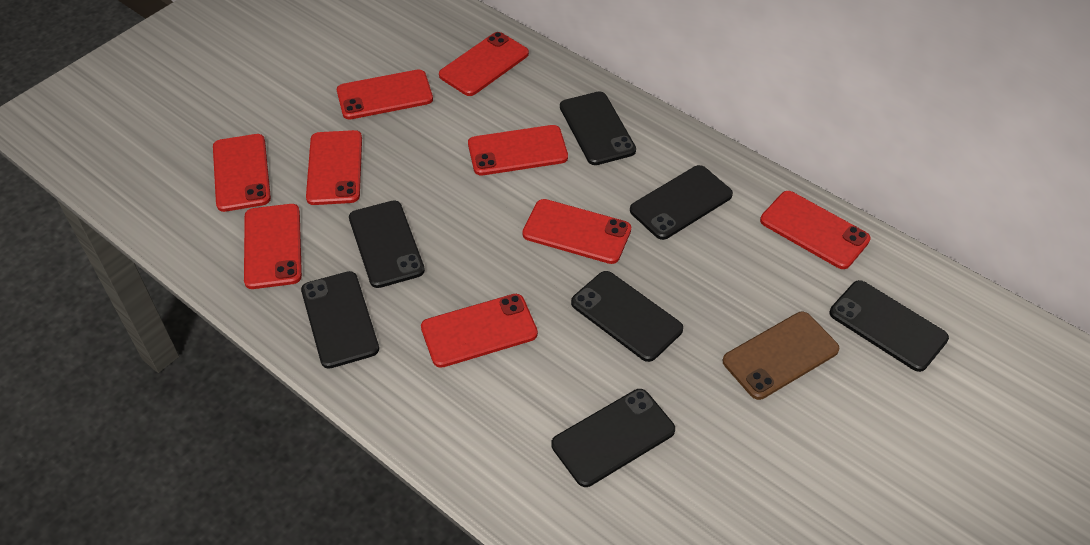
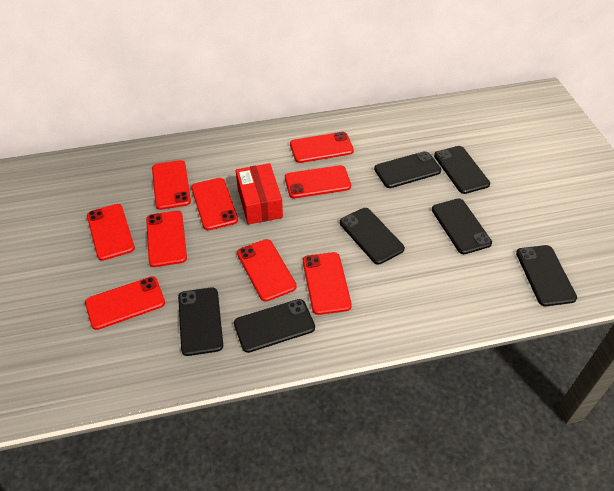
brown phone: [723,312,840,400] = 1 -> none = 0
red box: none = 0 -> [236,163,283,225] = 1

